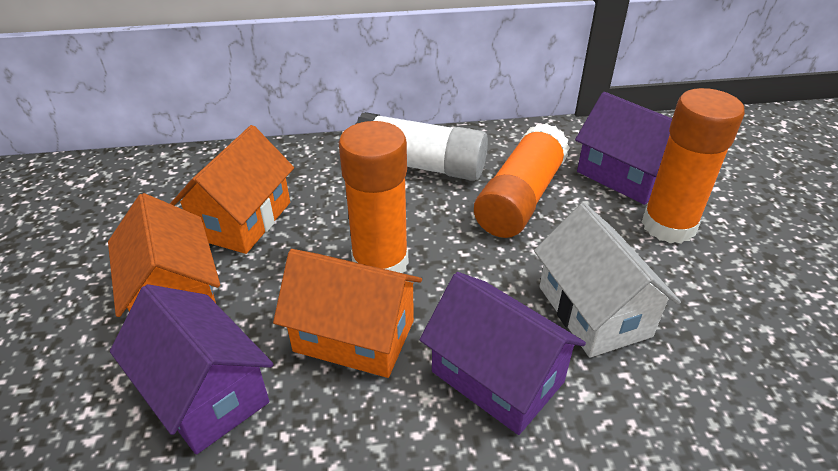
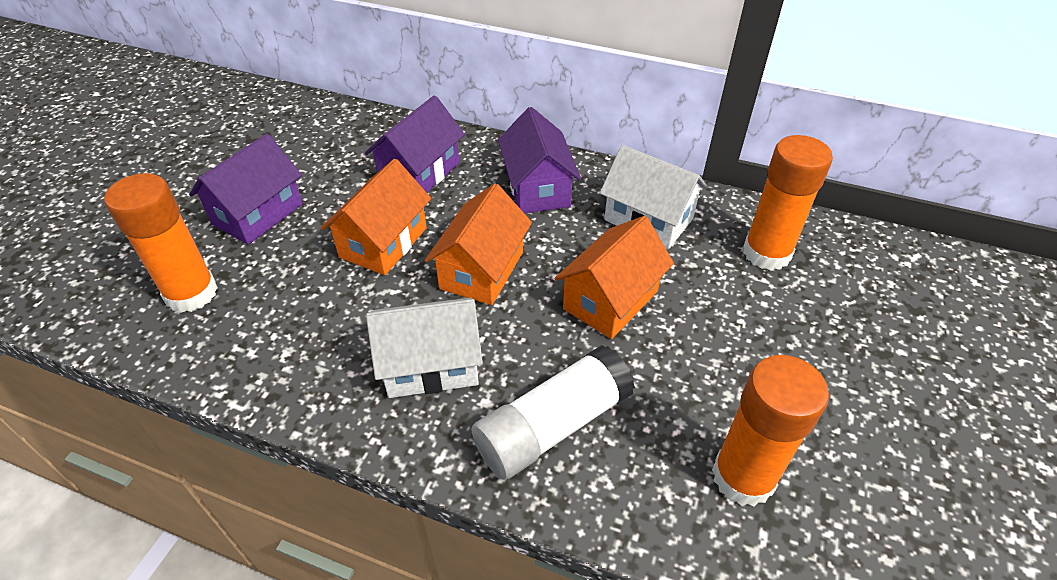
white house: [534,203,681,358] = 1 -> [366,297,483,398] [600,145,708,249] = 2

